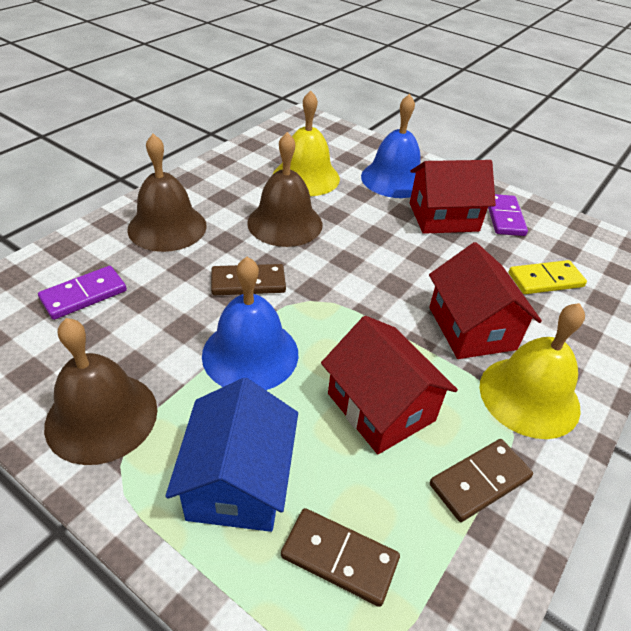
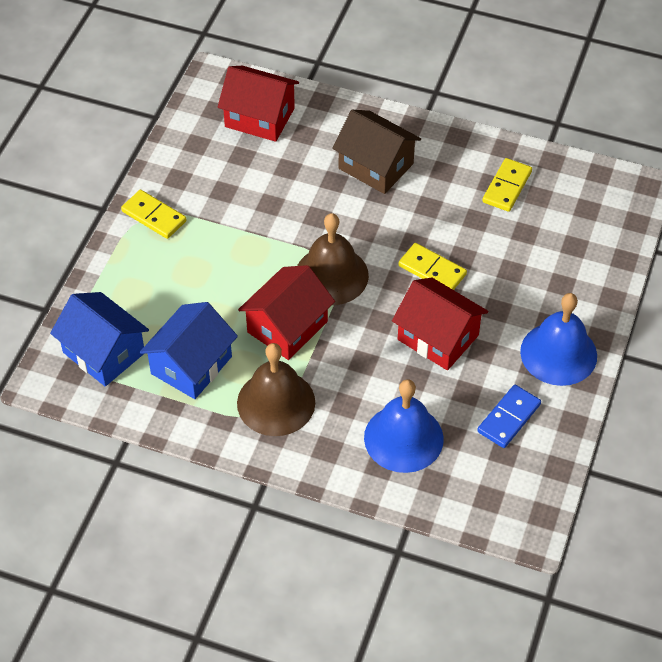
blue domino: none = 0 -> [477,385,541,448] = 1
blue house: [165,378,298,532] = 1 -> [50,292,149,387] [140,302,238,399] = 2
brown bell: [44,318,157,465] [127,134,207,252] [247,132,322,247] = 3 -> [237,343,315,436] [297,213,369,305] = 2
brown domino: [211,264,286,295] [281,508,400,607] [430,439,533,522] = 3 -> none = 0
brown house: none = 0 -> [332,110,421,194] = 1
purple domino: [38,266,127,320] [488,194,528,236] = 2 -> none = 0
yellow bell: [273,91,340,196] [479,303,585,439] = 2 -> none = 0
yellow domino: [508,260,587,294] = 1 -> [121,190,186,239] [398,243,467,290] [482,158,532,212] = 3

